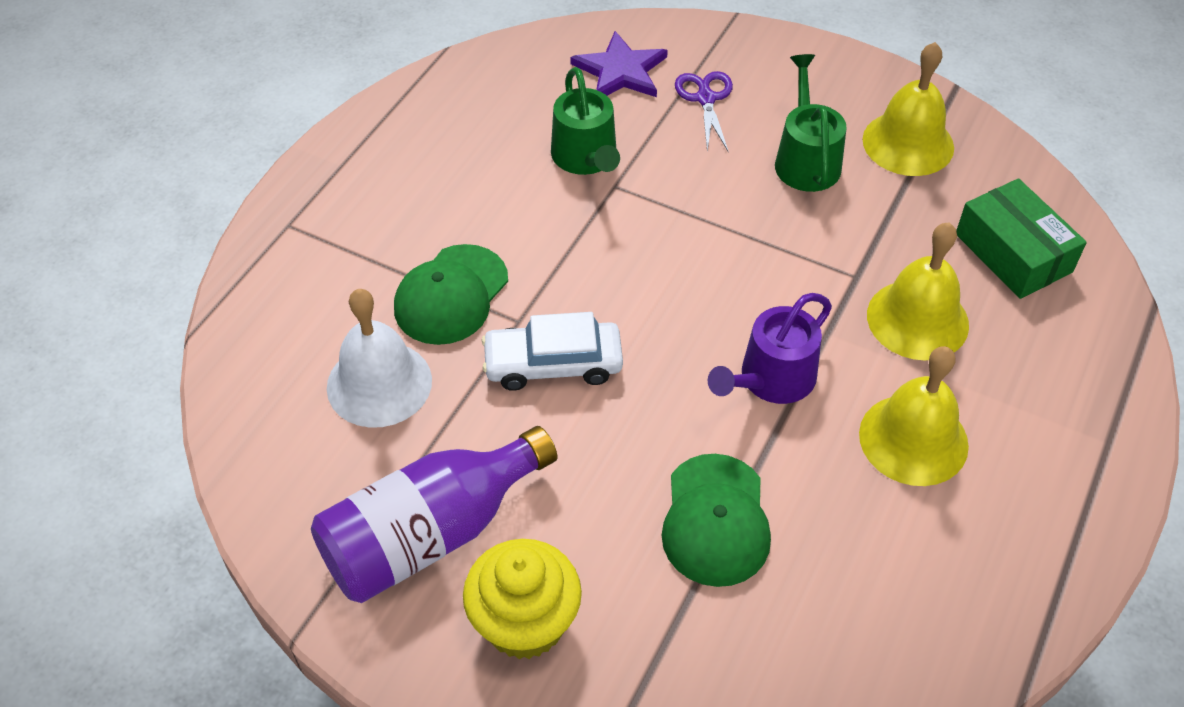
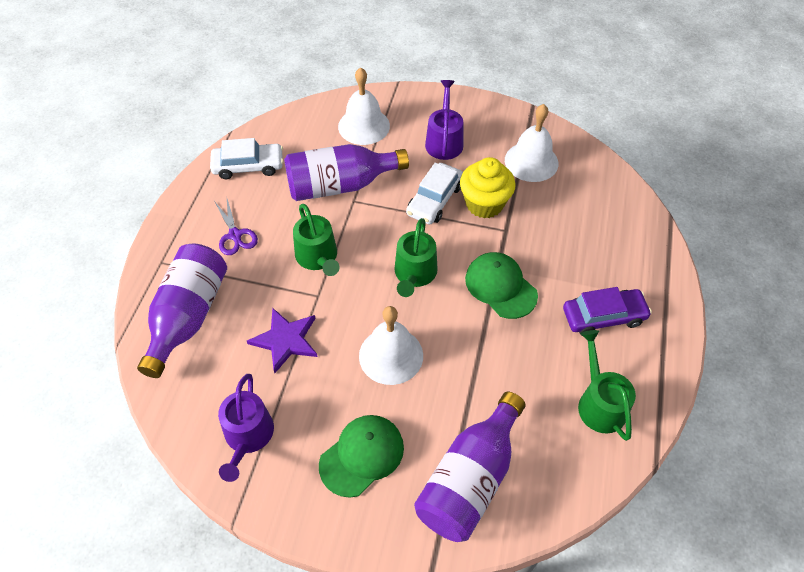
green box: [956,178,1087,299] = 1 -> none = 0
green watering can: [551,67,620,175] [775,54,847,192] = 2 -> [293,204,339,276] [394,218,437,297] [578,330,636,441] = 3
purple bottle: [311,426,557,603] = 1 -> [137,243,227,378] [284,144,409,201] [414,392,526,542] = 3
purple car: none = 0 -> [563,287,652,333] = 1
purple watering can: [708,293,832,404] = 1 -> [218,374,274,482] [425,80,463,160] = 2
white bell: [327,289,432,428] = 1 -> [338,67,390,145] [359,306,423,385] [505,104,558,182] = 3
white car: [482,312,623,391] = 1 -> [210,138,283,179] [406,163,463,225] = 2
yellow bell: [859,346,969,486] [863,42,954,176] [867,222,969,360] = 3 -> none = 0

